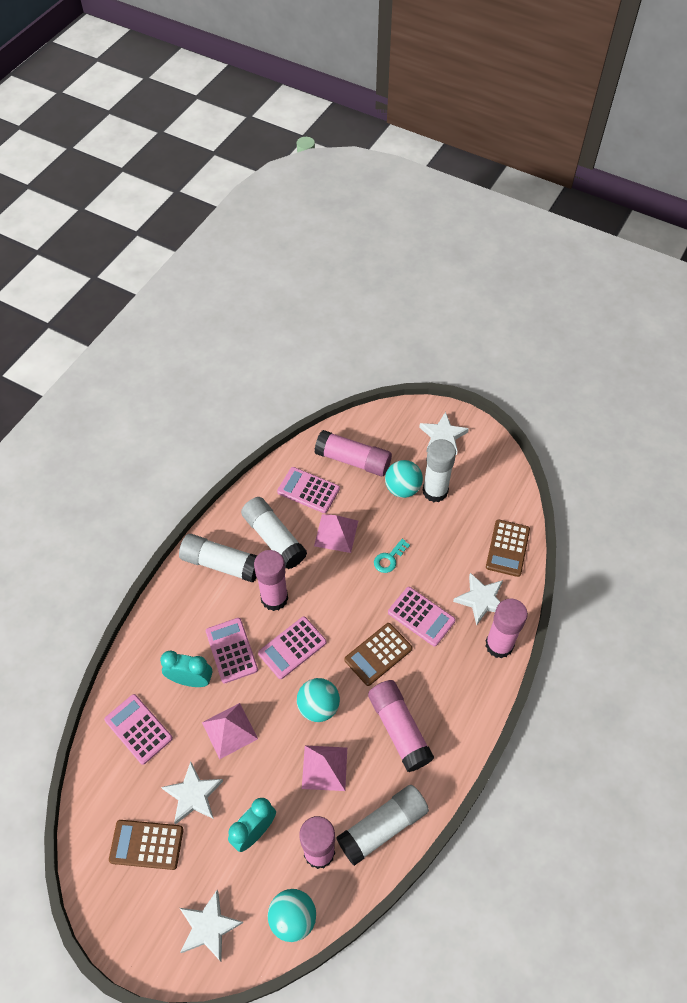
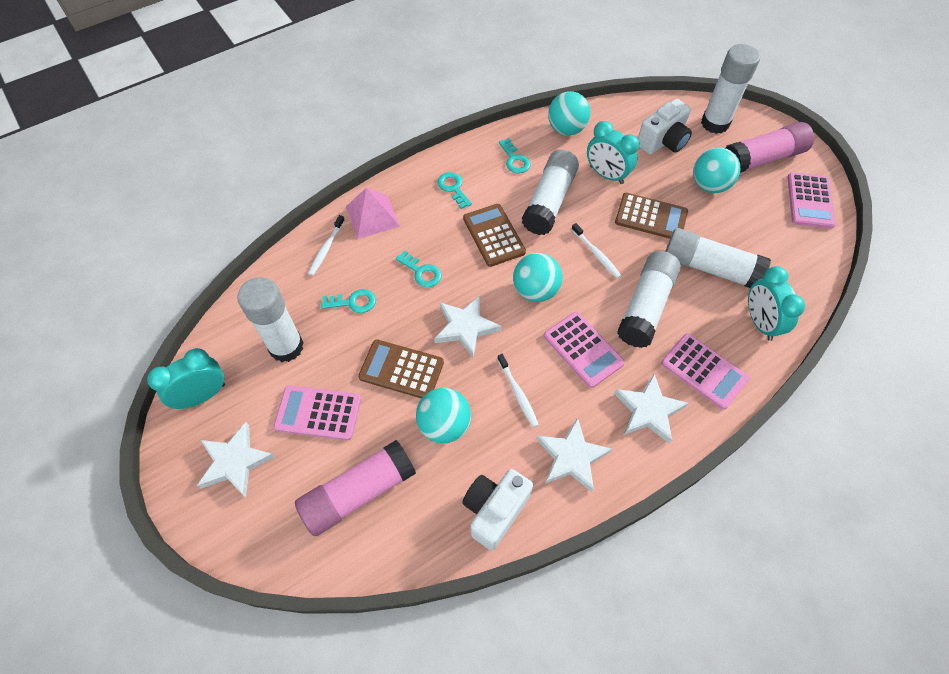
pink calculator: [104,694,173,765] [206,618,258,684] [258,617,326,679] [277,467,340,513] [388,587,456,646] = 5 -> [273,385,361,441] [544,312,625,388] [661,333,750,410] [787,172,836,229] = 4
pink glue stick: [254,550,288,611] [299,816,335,869] [314,430,392,476] [368,680,434,772] [486,599,528,659] = 5 -> [295,440,416,536] [726,122,814,173] = 2
pink pyramid: [202,703,258,760] [302,745,347,791] [314,514,358,553] = 3 -> [346,187,400,239] = 1
turquoise ball: [268,889,316,942] [297,678,340,722] [385,460,423,498] = 3 -> [416,388,471,443] [513,253,562,302] [548,91,590,136] [693,148,740,193] = 4
turquoise clock: [160,650,212,687] [228,798,276,852] = 2 -> [147,348,225,409] [587,121,639,184] [748,266,805,341] = 3
turquoise key: [374,539,410,573] = 1 -> [321,289,376,313] [396,250,442,287] [437,172,472,209] [499,138,531,173] = 4
white camera: none = 0 -> [462,469,533,550] [638,99,692,155] = 2
white glue stick: [179,534,257,582] [241,497,307,569] [336,785,429,866] [423,439,456,502] = 4 -> [237,277,304,362] [522,150,579,235] [617,251,681,348] [665,228,771,288] [701,44,760,134] = 5
white toothbrush: none = 0 -> [308,215,345,276] [497,354,539,428] [572,223,621,278] = 3

